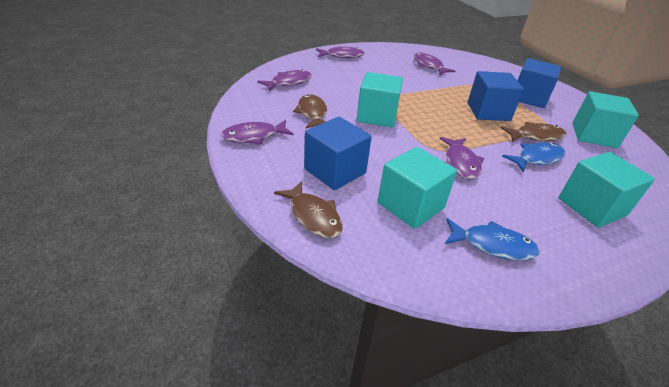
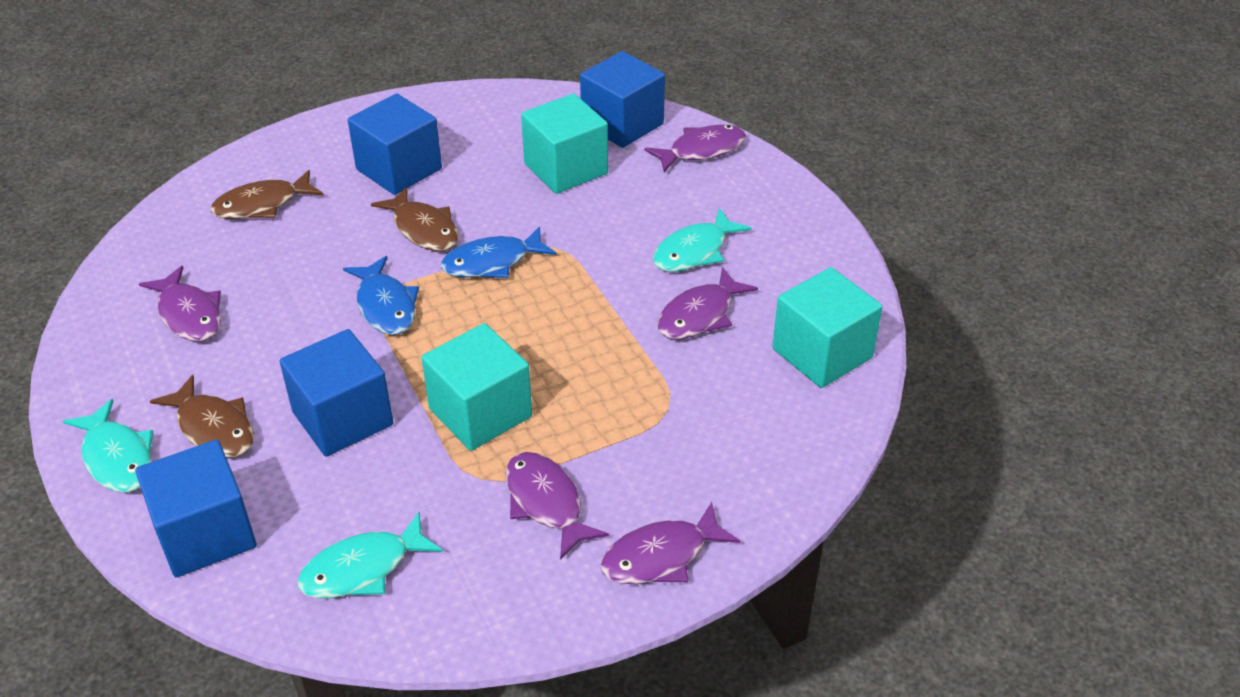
blue cube: [304,117,372,190] [468,71,524,121] [518,58,561,108] = 3 -> [135,440,257,578] [279,329,394,457] [348,93,442,195] [580,51,665,148] = 4
turquoise cube: [357,72,403,128] [377,147,457,229] [558,152,655,228] [572,91,639,148] = 4 -> [421,323,532,451] [521,94,608,194] [772,267,883,388] = 3
turquoise fish: none = 0 -> [63,399,153,493] [297,512,443,598] [653,208,752,272] = 3

